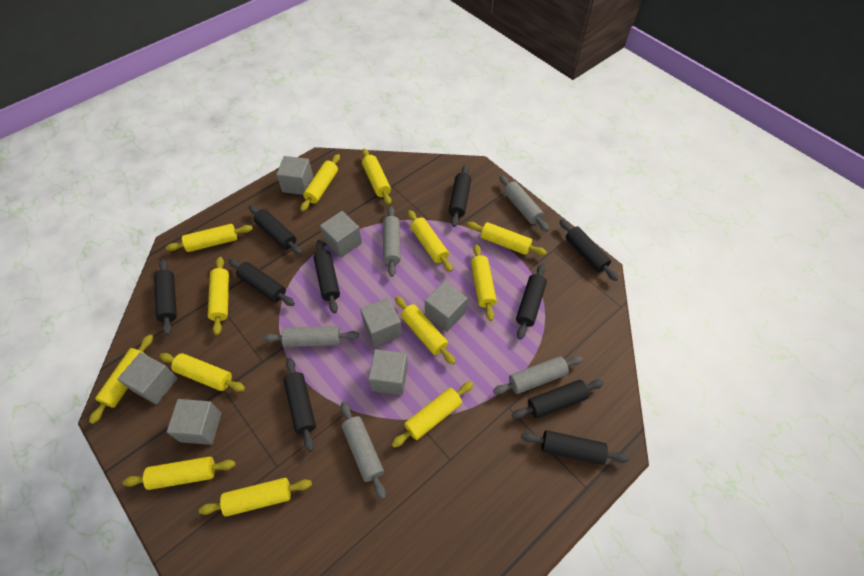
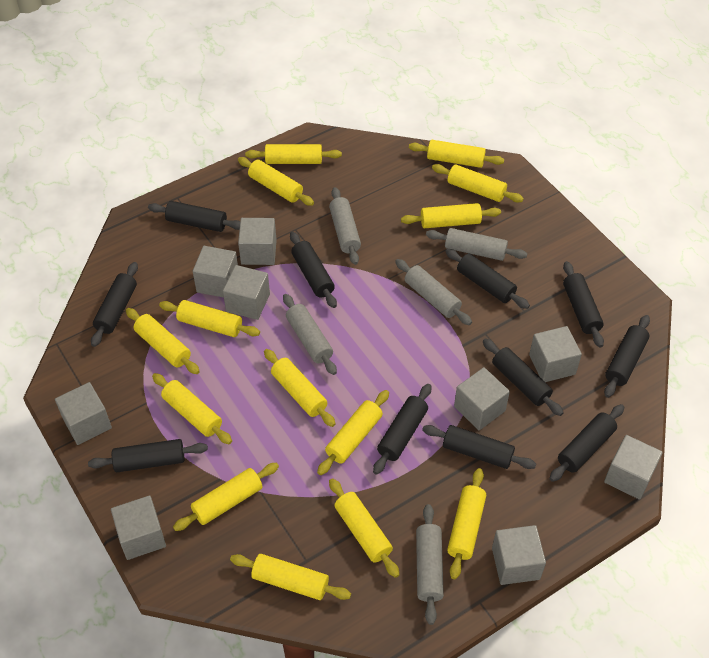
black rolling pin: [154,259,177,335] [229,259,295,306] [249,205,302,255] [284,358,316,452] [313,240,340,313] [449,165,471,227] [512,380,604,419] [516,264,547,340] [521,430,629,465] [559,219,618,281] = 10 -> [88,439,208,472] [91,262,138,347] [148,201,240,232] [290,232,337,308] [373,384,431,475] [422,425,536,469] [445,249,530,309] [483,338,564,416] [549,404,624,482] [563,261,604,348] [604,315,650,398] = 11
grey cube: [117,352,178,405] [167,399,222,445] [276,156,313,195] [320,211,362,258] [360,298,402,347] [368,349,408,395] [425,281,467,332] = 7 -> [55,382,112,445] [111,495,166,560] [193,246,238,298] [223,265,270,320] [238,218,277,265] [454,367,510,430] [492,525,546,585] [529,326,582,382] [604,435,663,500] = 9
yellow rolling pin: [89,335,153,424] [123,456,236,490] [159,353,245,392] [166,224,253,252] [199,478,312,517] [208,257,229,335] [300,154,340,212] [362,149,391,205] [392,381,473,448] [395,296,456,365] [408,210,453,272] [467,222,547,256] [471,244,497,321] = 13 -> [126,308,200,374] [152,373,232,444] [159,300,260,337] [173,463,279,531] [230,554,351,600] [238,157,314,206] [245,144,342,164] [264,349,336,427] [317,390,389,475] [329,478,400,578] [401,203,501,228] [409,140,504,168] [432,164,524,203] [447,468,486,579] = 14

